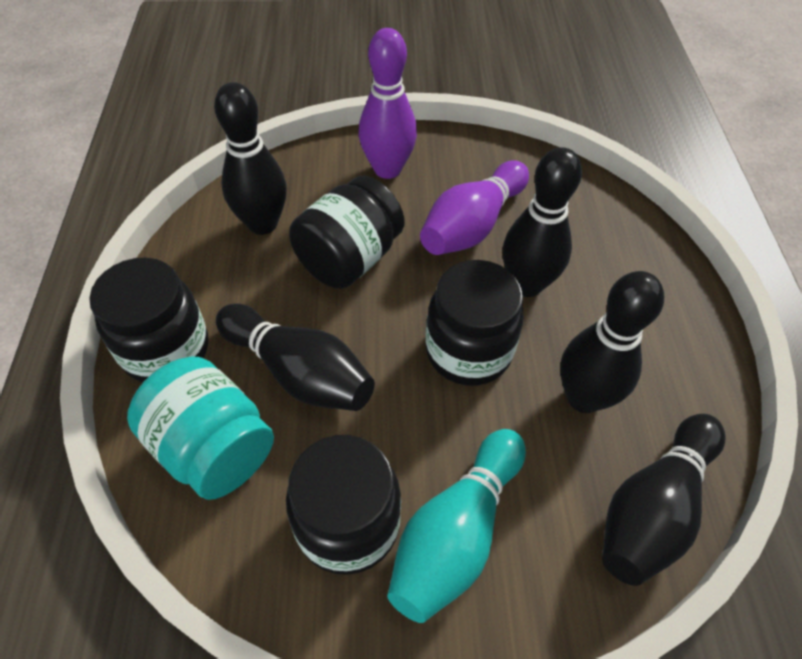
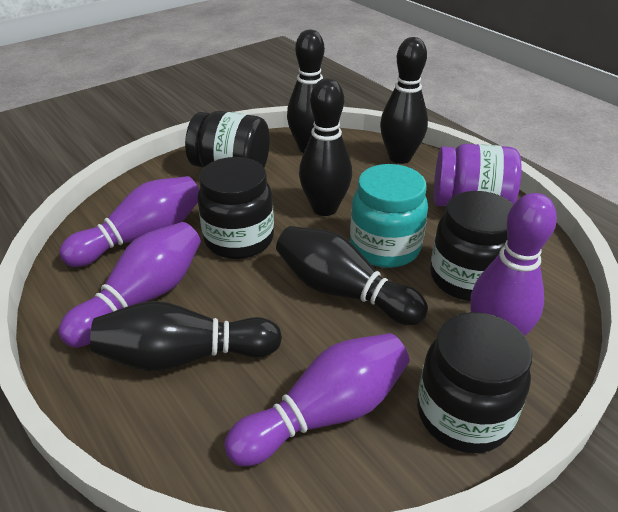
purple bowling pin: [359,28,417,179] [420,160,529,255] = 2 -> [58,222,201,348] [59,176,199,267] [224,333,409,466] [470,193,557,336] = 4
purple jar: none = 0 -> [434,144,522,206] = 1
turquoise bowling pin: [387,429,526,623] = 1 -> none = 0

